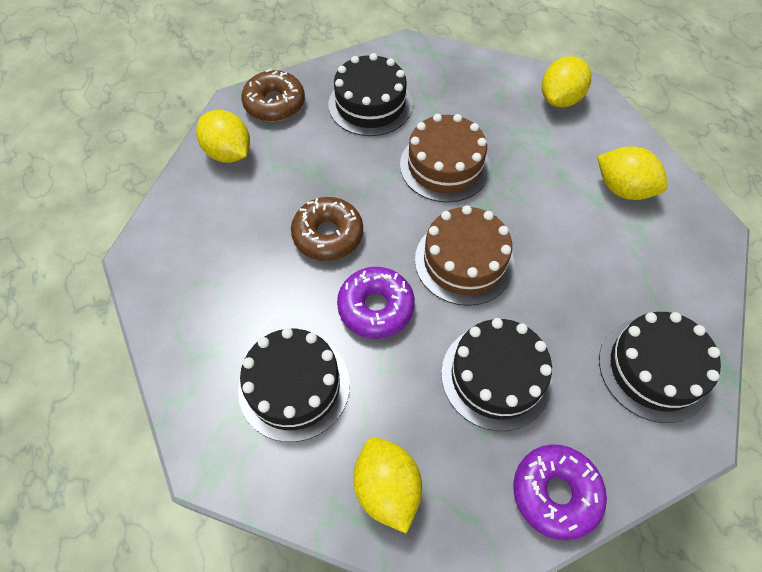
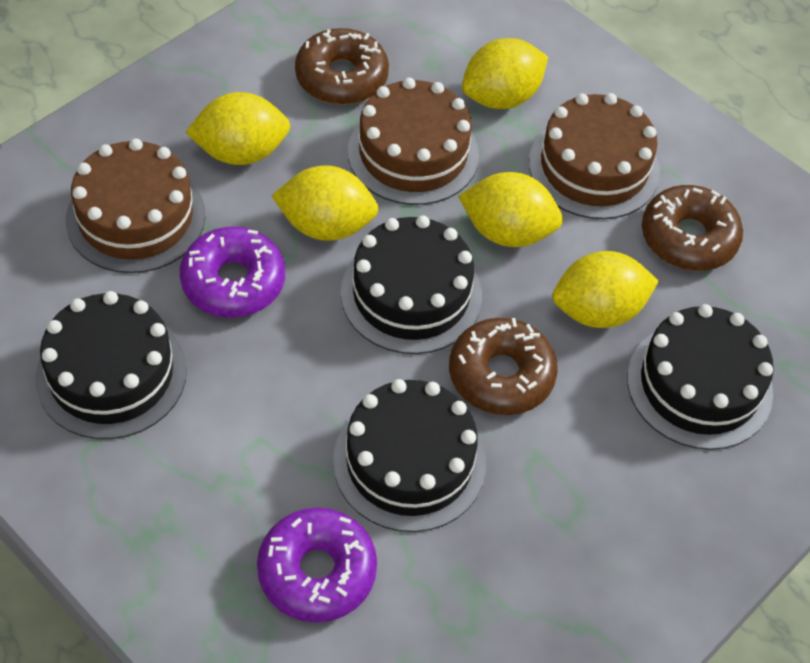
brown cake: [400,114,490,202] [415,205,515,306] = 2 -> [66,139,205,273] [348,78,479,205] [529,93,660,219] = 3
brown donut: [241,69,305,122] [291,197,363,261] = 2 -> [295,28,389,105] [449,318,558,415] [642,185,743,271] = 3
yellow lemon: [196,110,250,163] [353,437,422,534] [542,56,591,108] [597,146,668,200] = 4 -> [185,92,290,165] [271,165,379,241] [458,172,563,247] [462,38,548,109] [553,251,659,328] = 5

